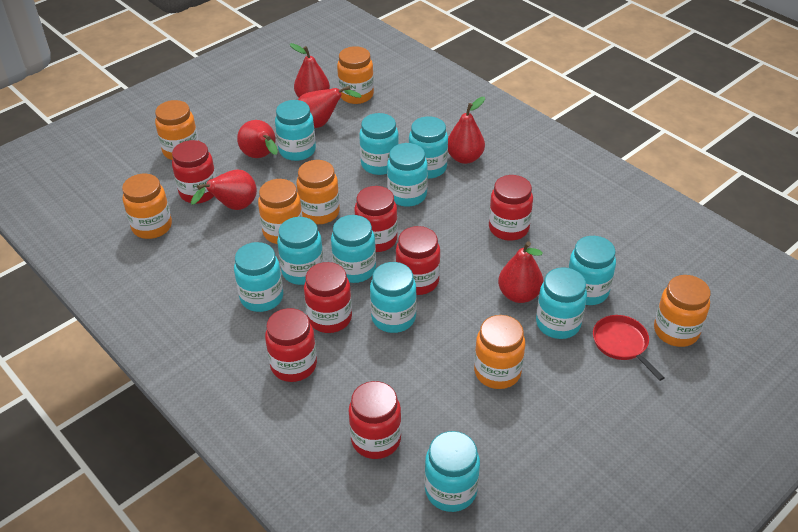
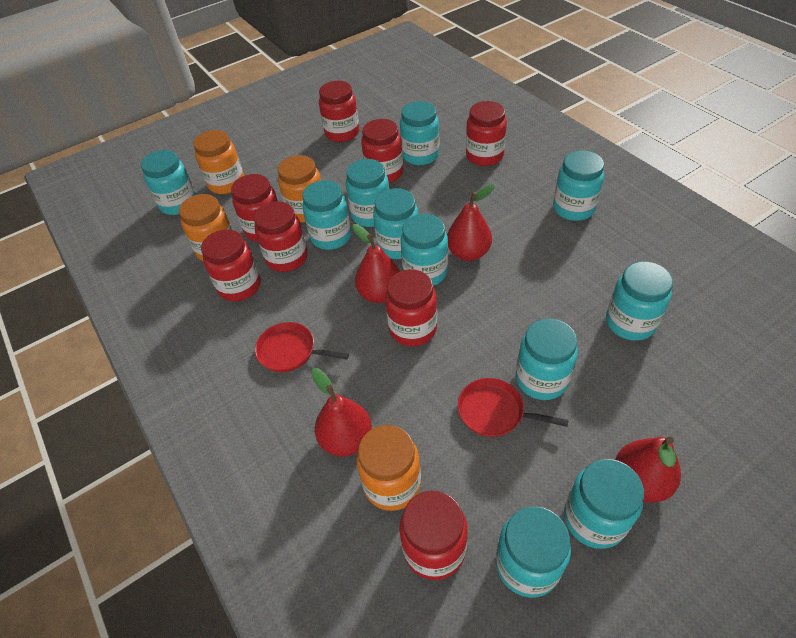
orange jar: [122,174,172,239] [155,100,199,160] [258,179,303,244] [296,160,340,224] [337,46,374,104] [474,315,525,389] [654,275,711,347] = 7 -> [179,194,232,261] [193,130,244,194] [278,155,321,222] [357,425,421,511] = 4
red jar: [172,140,216,204] [265,308,317,382] [304,262,352,333] [349,381,401,459] [354,186,398,252] [396,226,440,295] [489,175,533,241] = 7 -> [201,229,261,301] [231,174,278,242] [254,201,308,272] [319,81,359,142] [361,119,403,183] [385,269,437,346] [399,491,467,580] [466,101,507,166] = 8
red pan: [593,315,665,381] = 1 -> [255,322,349,372] [458,378,569,437] = 2
red pear: [191,169,257,210] [237,120,278,158] [290,43,330,97] [298,86,362,128] [448,97,485,164] [498,241,543,303] = 6 -> [311,368,372,456] [352,224,400,303] [447,184,494,261] [615,437,681,502] = 4

